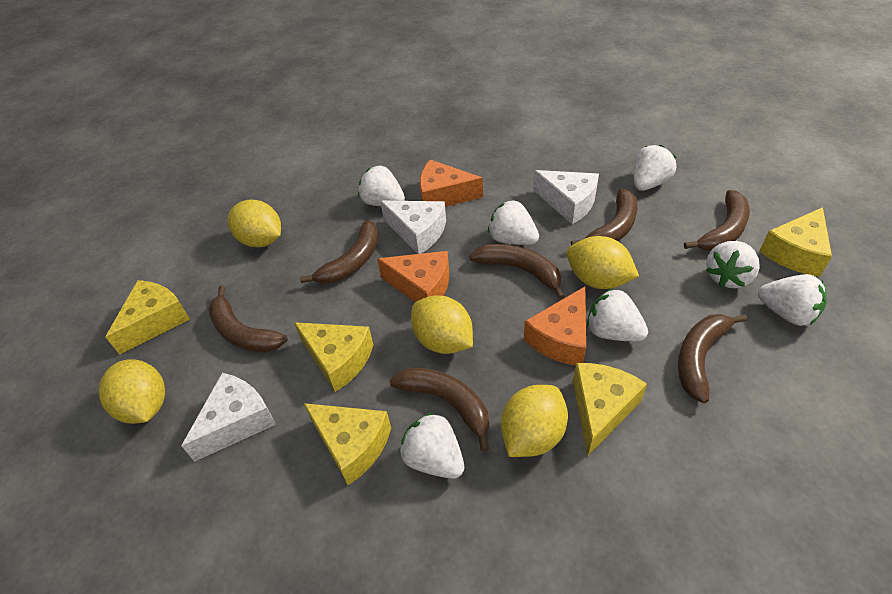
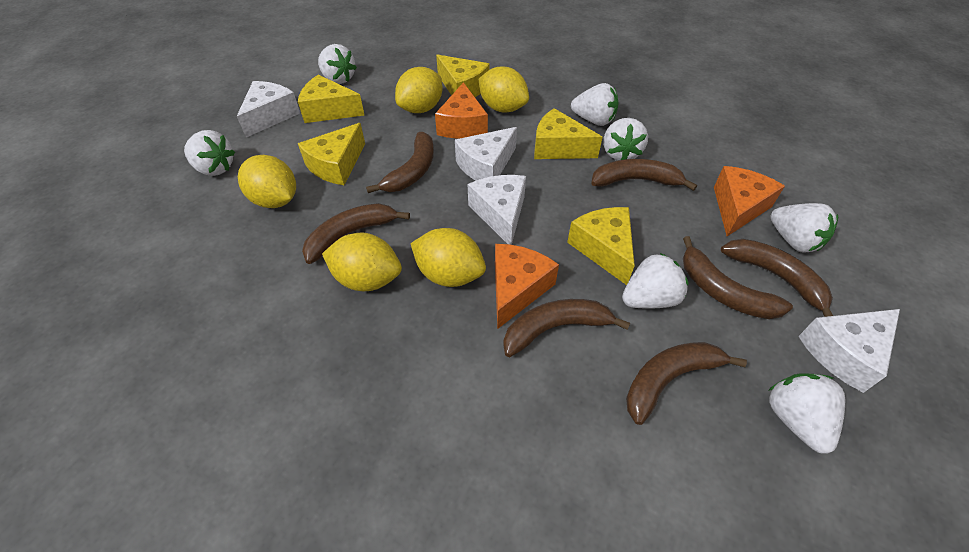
white cheese: [181,373,276,462] [380,201,446,254] [533,170,599,224] = 3 -> [237,81,300,137] [455,127,517,181] [468,175,526,245] [798,309,900,393] = 4

